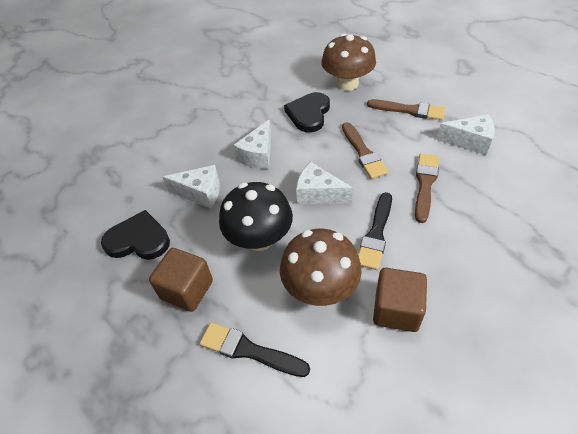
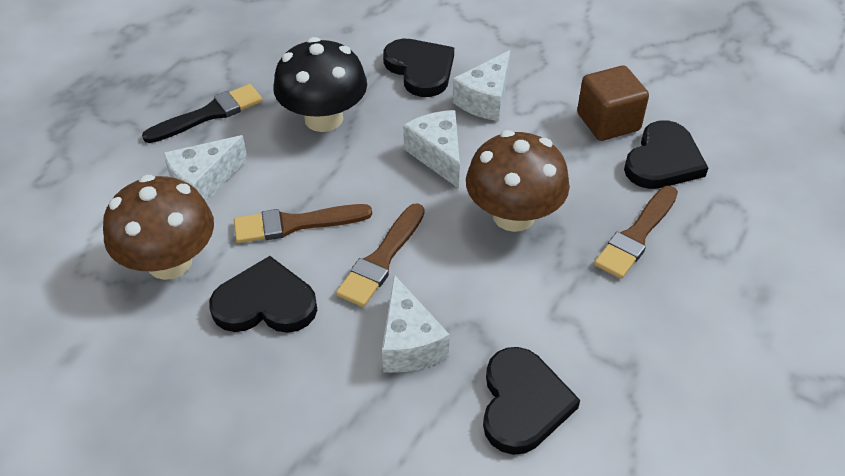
black brush: [200,322,310,377] [358,192,392,270] = 2 -> [142,84,263,143] = 1
black heart: [101,210,170,260] [284,92,330,132] = 2 -> [209,256,317,333] [383,39,454,97] [483,347,580,455] [624,120,708,189] = 4
brown cube: [149,248,213,312] [373,268,427,332] = 2 -> [577,66,649,141] = 1

